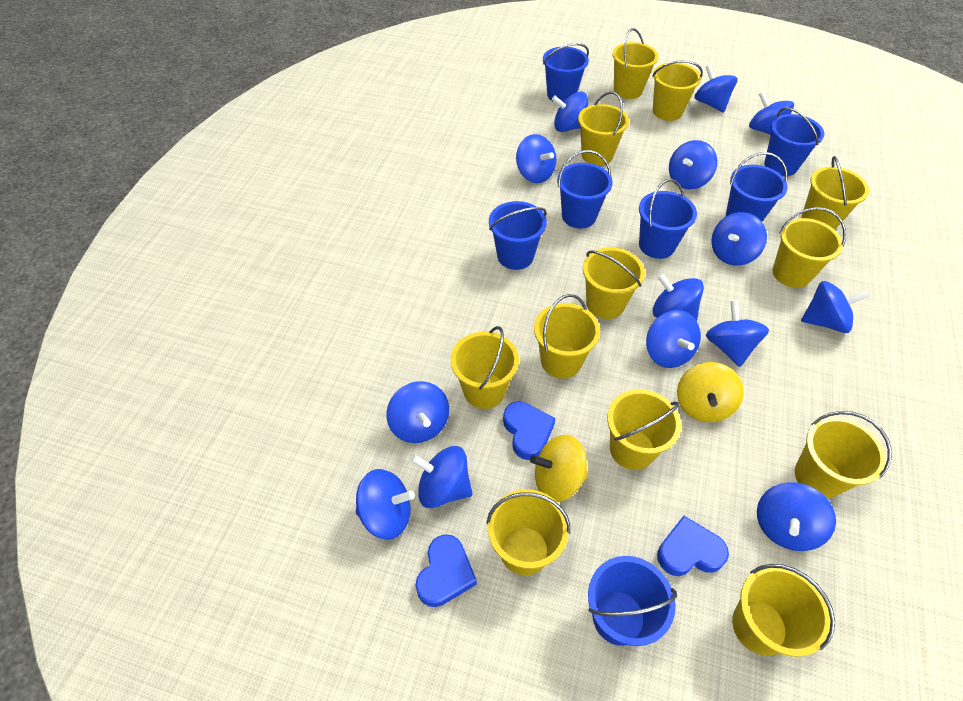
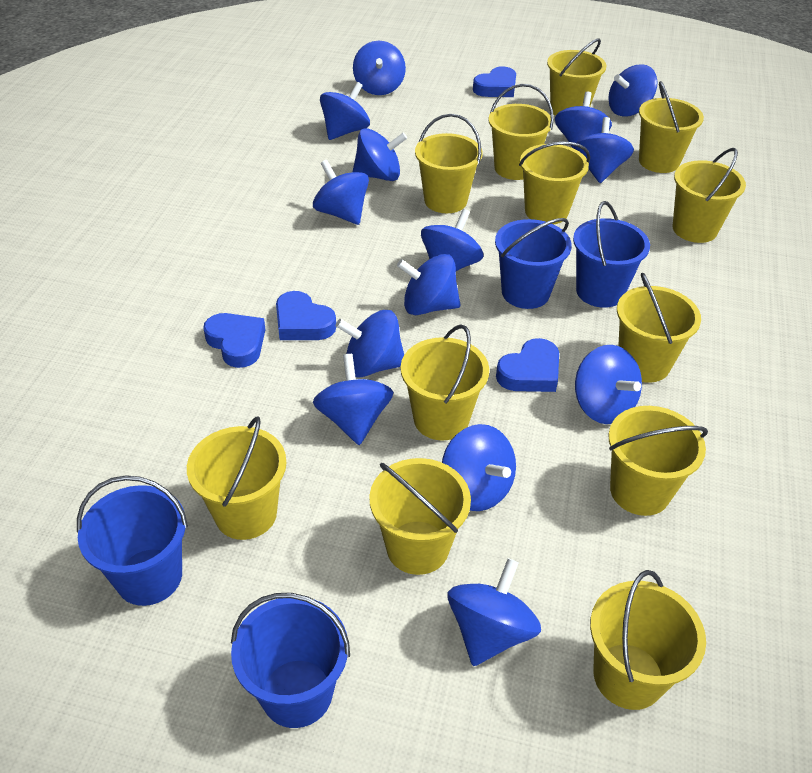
blue bucket: [489,201,547,270] [543,43,589,102] [557,150,613,228] [588,556,677,646] [639,179,697,259] [726,152,788,222] [764,107,824,176] = 7 -> [77,475,188,606] [231,593,350,728] [495,218,572,309] [573,201,650,308] = 4
blue heart: [415,534,477,607] [503,402,556,460] [657,516,729,576] = 3 -> [203,313,266,368] [276,291,336,340] [473,66,516,97] [496,338,559,392] = 4
yellow spinning top: [530,435,588,502] [677,362,744,422] = 2 -> none = 0

